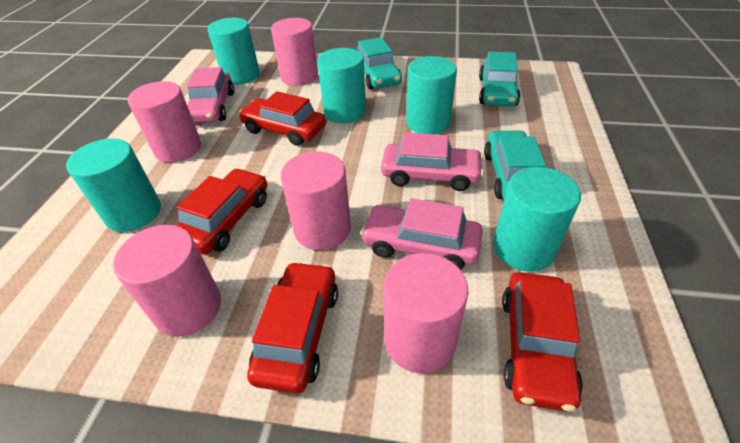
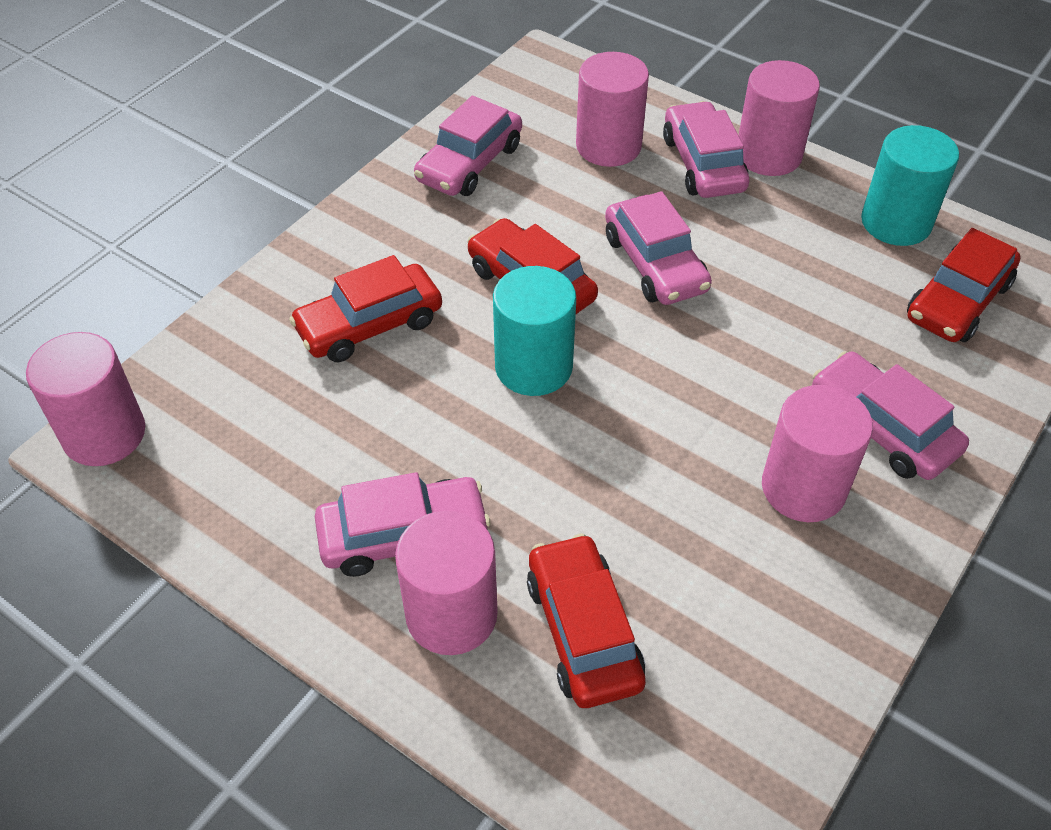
pink car: [187,67,234,123] [360,198,483,270] [381,132,484,191] = 3 -> [315,472,490,577] [414,96,522,196] [605,191,712,305] [663,101,749,198] [812,351,969,480] = 5
turquoise car: [355,37,402,90] [479,51,520,106] [484,130,546,199] = 3 -> none = 0
turquoise cylinder: [66,138,161,232] [208,18,260,85] [317,48,366,123] [406,56,457,134] [493,167,581,272] = 5 -> [493,266,576,396] [861,125,959,246] = 2

